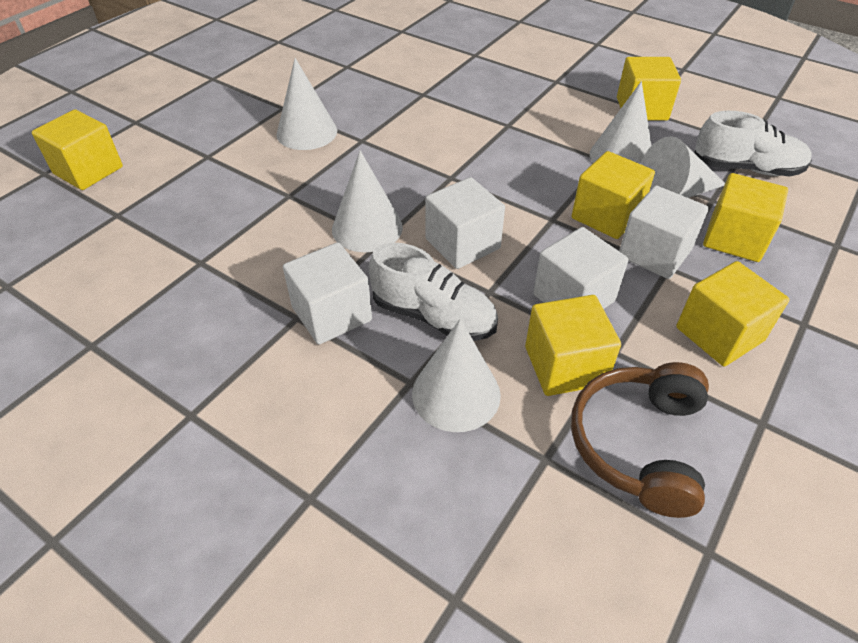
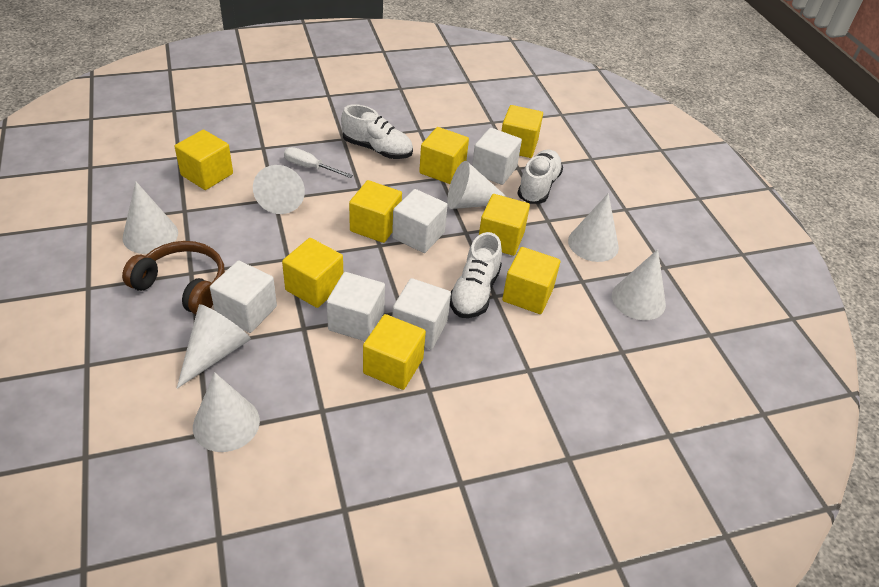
white cone: [276,58,337,150] [332,150,403,252] [412,318,501,432] [590,81,652,164] [641,136,725,198] = 5 -> [123,182,178,254] [176,304,251,389] [193,372,260,452] [253,165,305,214] [447,161,507,209] [568,193,619,262] [612,249,666,320] = 7
white cube: [283,242,372,344] [425,177,505,269] [533,227,628,309] [619,186,709,279] = 4 -> [210,260,277,333] [327,272,385,341] [392,189,448,253] [392,278,451,349] [472,128,522,185] = 5
white screwdriver: none = 0 -> [284,147,353,178] = 1
white shoe: [368,243,498,341] [694,111,812,176] = 2 -> [341,104,413,159] [450,232,502,318] [517,149,563,204] = 3
yellow cube: [32,109,123,190] [525,295,621,396] [572,151,655,239] [617,57,681,121] [676,261,790,367] [703,173,788,262] = 6 -> [175,130,233,190] [282,238,343,308] [349,180,402,243] [363,314,426,390] [419,127,469,184] [479,194,530,256] [502,105,543,158] [502,247,560,314] = 8

